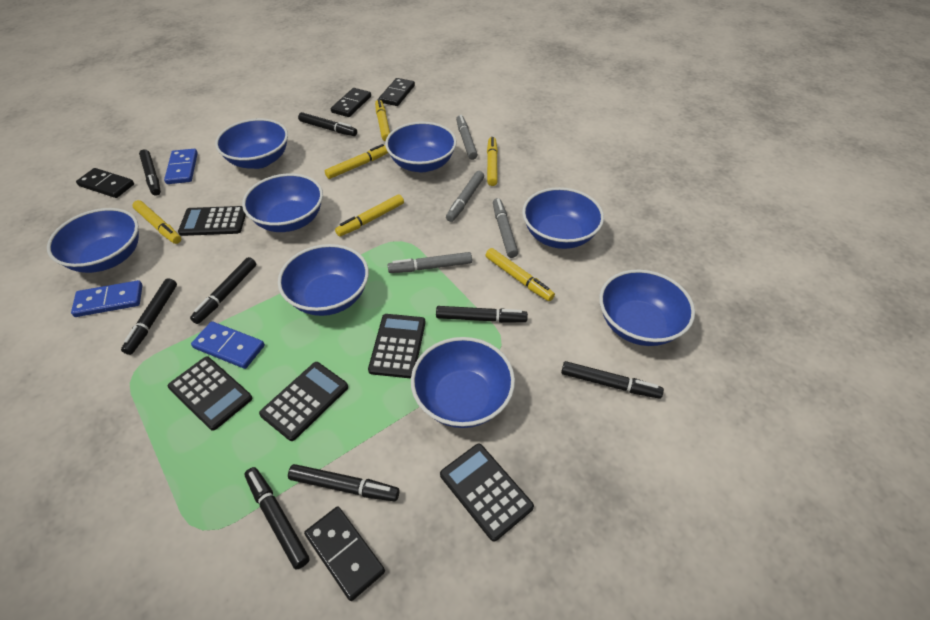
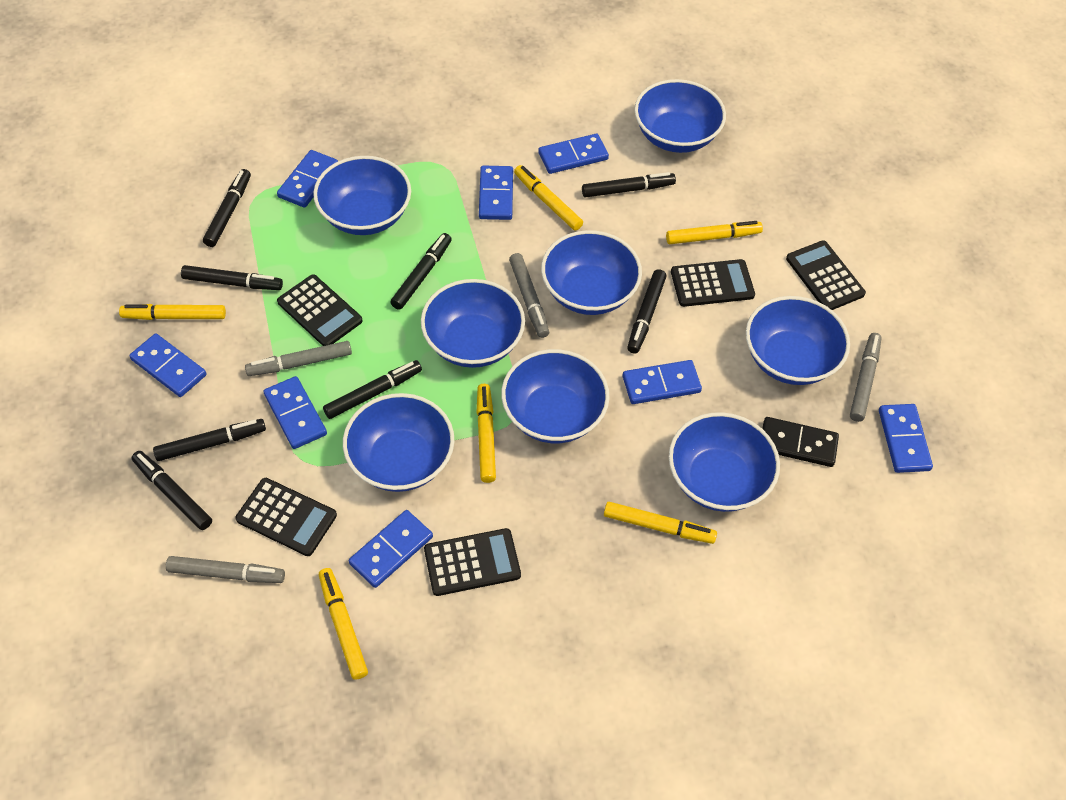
black domino: [76,168,134,198] [304,507,385,601] [331,88,371,117] [379,78,415,106] = 4 -> [762,417,839,467] = 1
blue domino: [71,280,143,317] [164,149,198,184] [191,321,265,369] = 3 -> [129,333,206,397] [263,376,327,449] [277,150,338,208] [349,510,433,588] [479,166,513,220] [538,134,609,174] [622,360,702,404] [879,404,933,473] = 8

